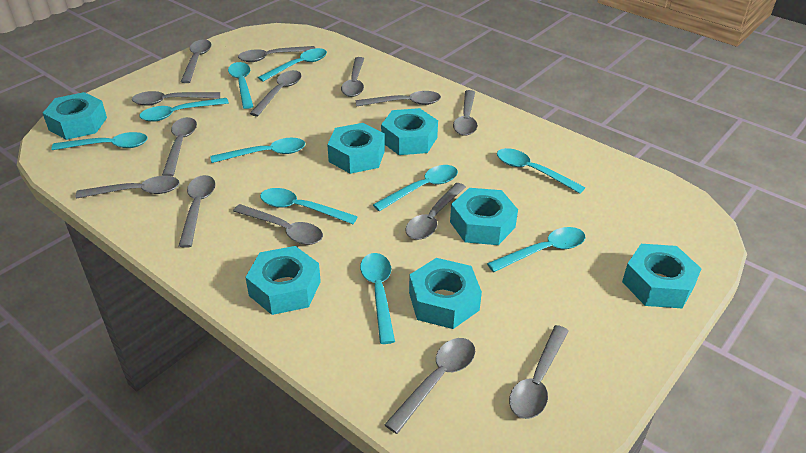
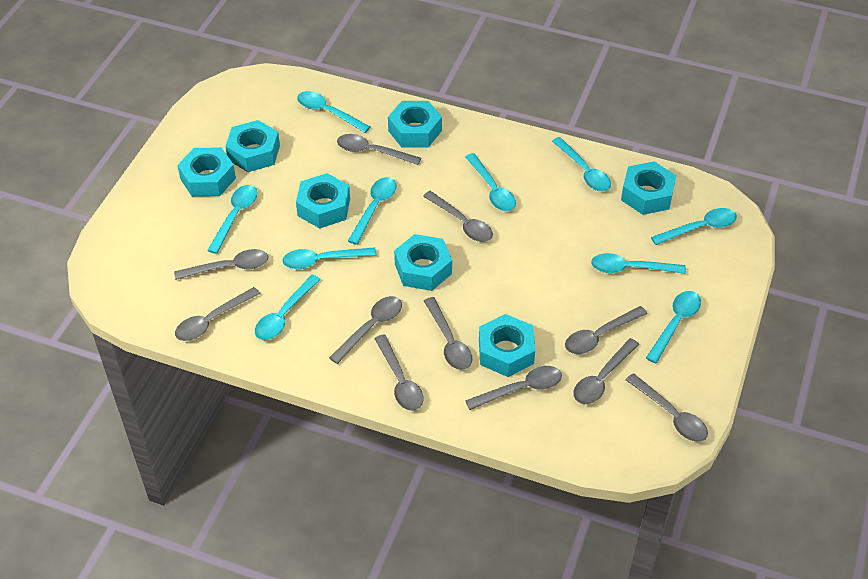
grey spoon: [75,176,179,199] [132,91,220,106] [162,117,197,176] [179,175,216,248] [181,39,212,83] [233,204,323,245] [238,46,315,62] [249,70,302,117] [341,57,364,97] [356,91,441,107] [384,338,475,434] [405,183,466,240] [453,90,477,136] [509,325,569,419] = 14 -> [174,249,268,280] [175,287,260,341] [329,296,402,364] [337,134,421,165] [374,334,424,411] [423,191,493,242] [424,297,472,370] [465,366,562,410] [565,306,647,354] [573,338,639,404] [625,373,708,442] = 11

